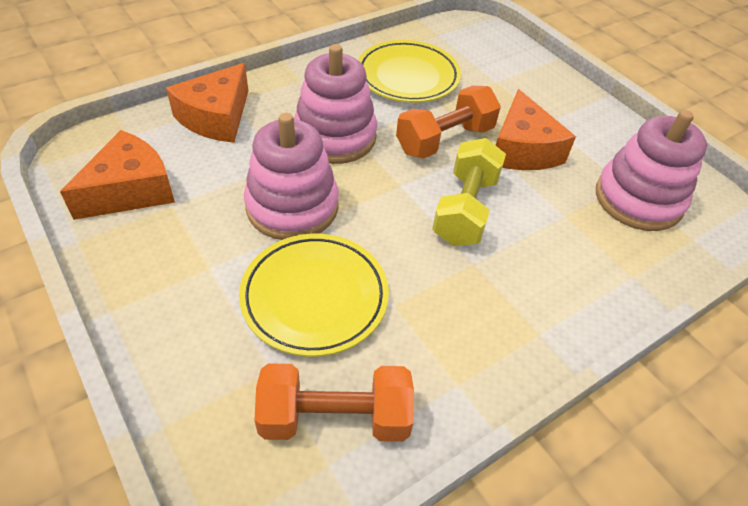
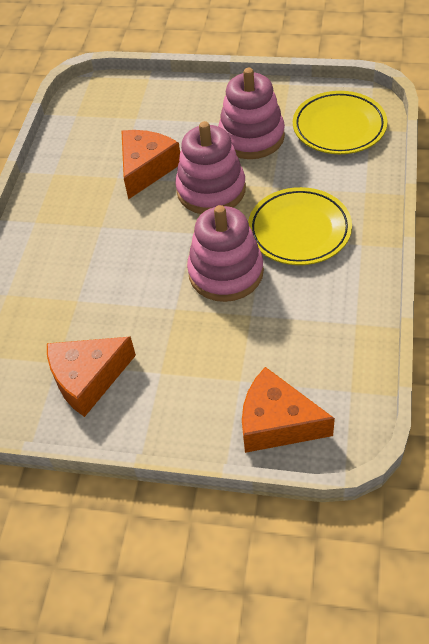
orange dumbbell: [254,363,414,442] [396,85,501,159] = 2 -> none = 0
yellow dumbbell: [432,138,506,246] = 1 -> none = 0

